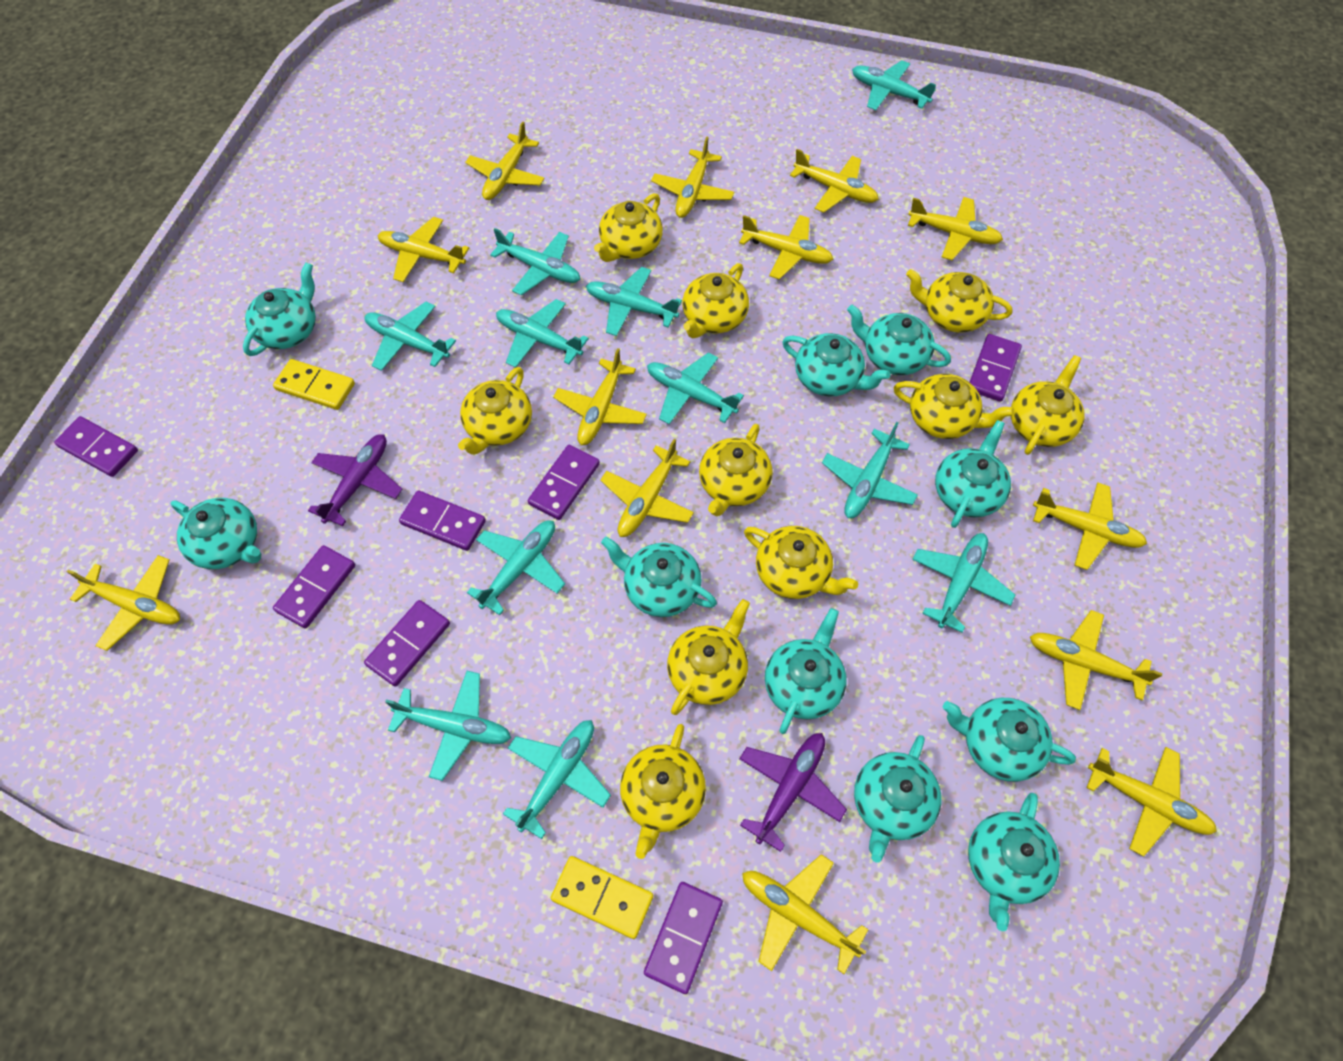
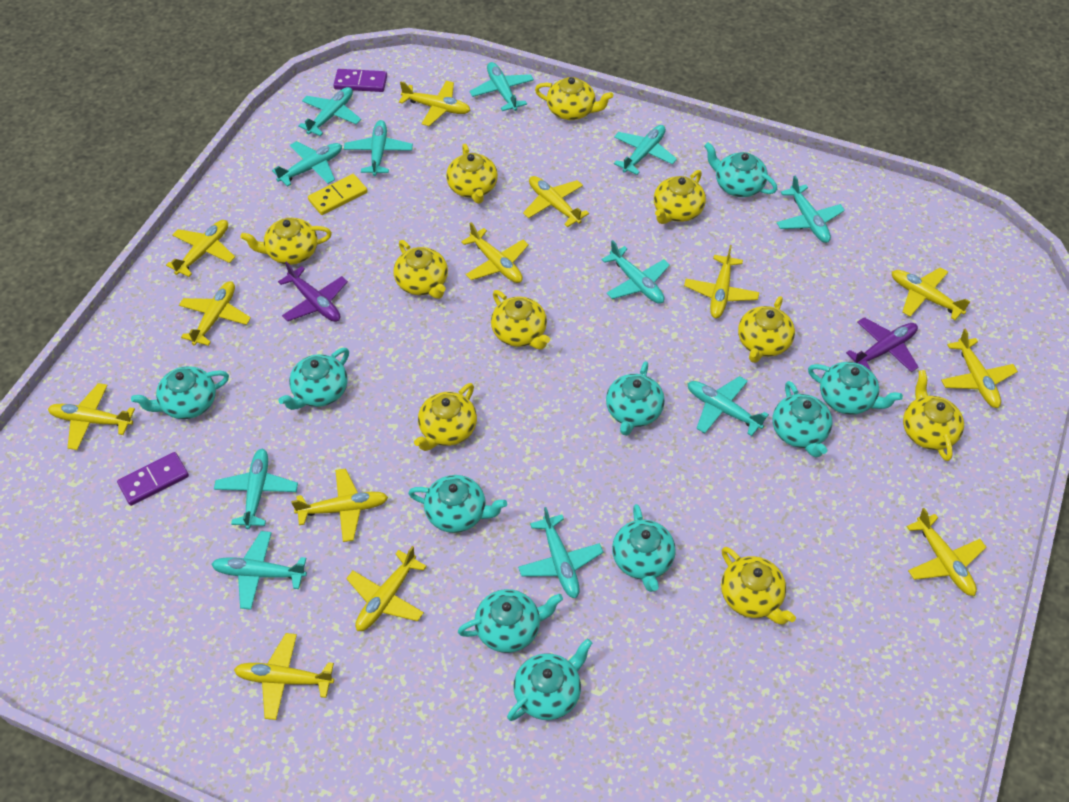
purple domino: [54,416,138,477] [273,545,355,629] [364,600,450,687] [399,490,486,551] [528,445,600,520] [644,882,723,994] [970,334,1022,402] = 7 -> [117,452,189,506] [333,69,387,92] = 2
yellow domino: [273,359,355,410] [551,856,653,939] = 2 -> [308,174,368,215] = 1

